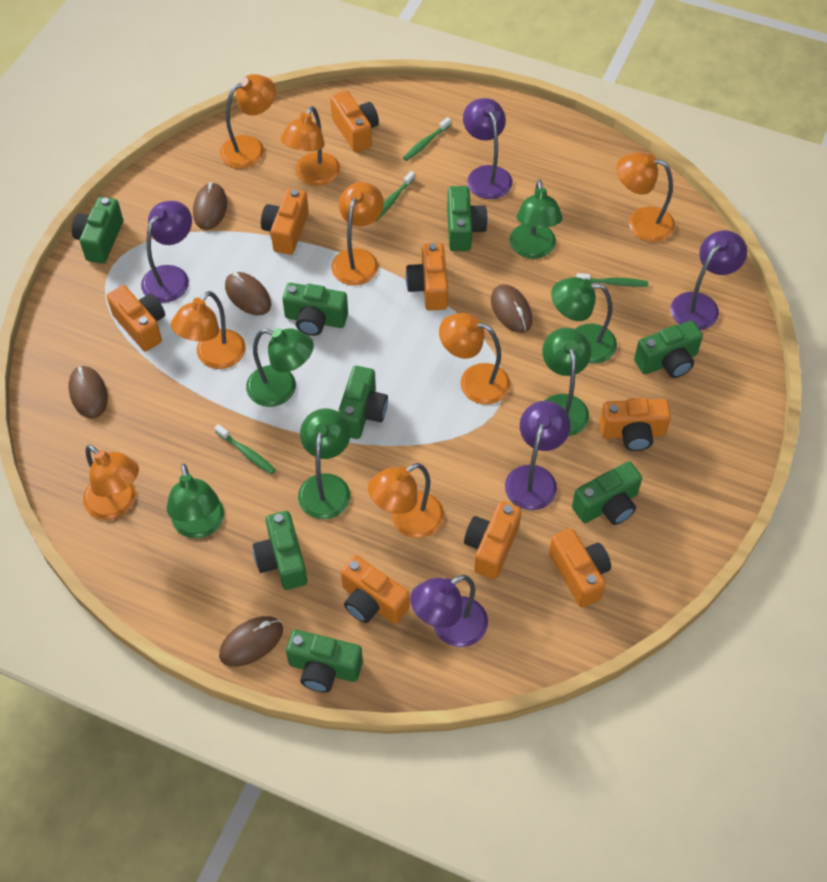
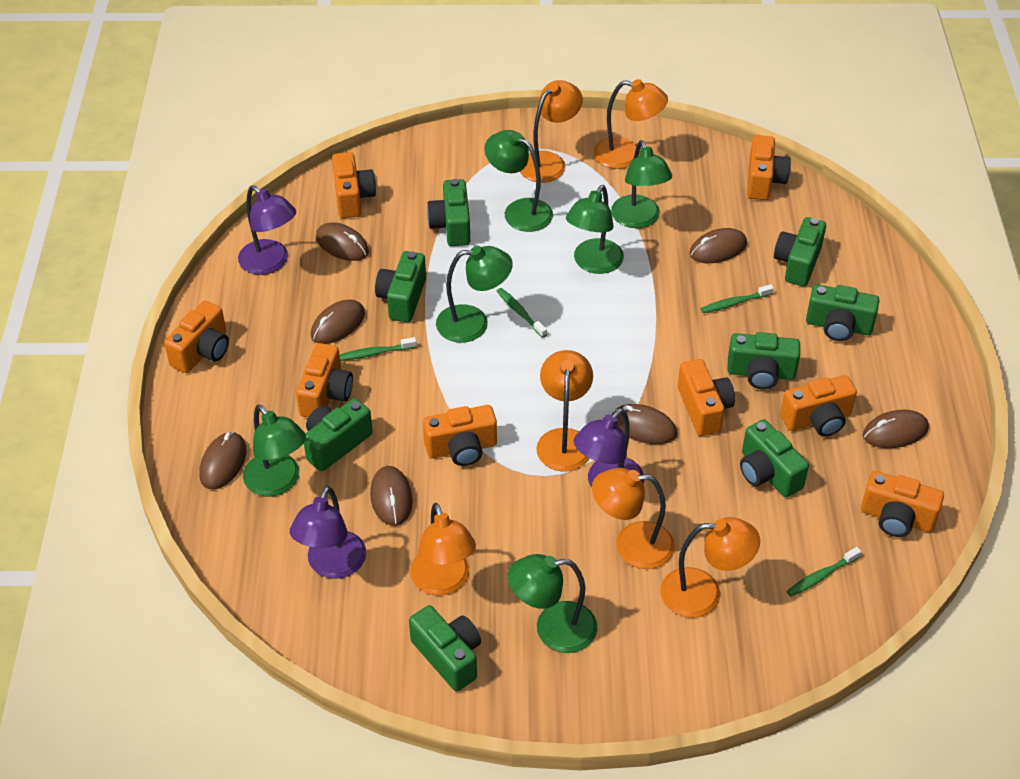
brown mouse: [69,366,108,419] [193,182,227,230] [219,616,283,667] [225,272,271,315] [491,284,532,333] = 5 -> [200,432,246,490] [311,300,365,344] [316,222,369,261] [370,466,413,526] [611,404,677,444] [689,228,747,263] [863,410,929,448] = 7
orange lamp: [83,444,139,520] [171,291,246,369] [220,74,276,168] [281,106,340,186] [331,182,384,286] [368,463,444,538] [439,313,510,405] [616,153,675,242] = 8 -> [410,503,476,596] [520,80,583,183] [536,350,593,472] [592,468,675,569] [594,79,668,169] [660,517,760,618] = 6
purple lamp: [141,201,192,303] [410,575,488,647] [463,98,512,199] [505,401,570,510] [671,230,747,330] = 5 -> [238,185,296,275] [290,486,366,579] [574,408,644,488] = 3

